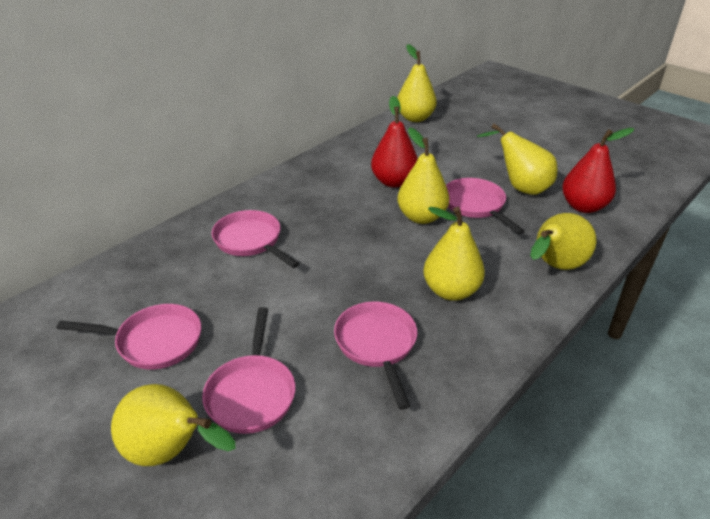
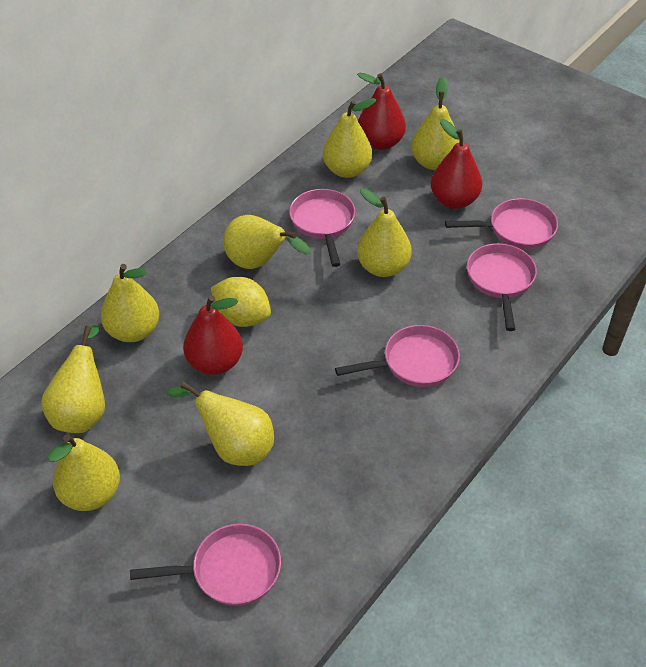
red pear: [371,96,418,188] [562,128,634,213] = 2 -> [183,295,243,375] [357,72,406,150] [431,119,482,209] = 3
yellow lemon: none = 0 -> [211,277,271,327] = 1
yellow pear: [111,384,235,466] [397,44,437,122] [397,128,449,224] [423,207,485,301] [477,124,558,195] [530,213,597,270] = 6 -> [41,325,105,433] [48,434,120,511] [101,264,159,342] [166,382,274,466] [223,215,311,269] [323,98,376,178] [357,188,412,277] [411,77,459,170] = 8

